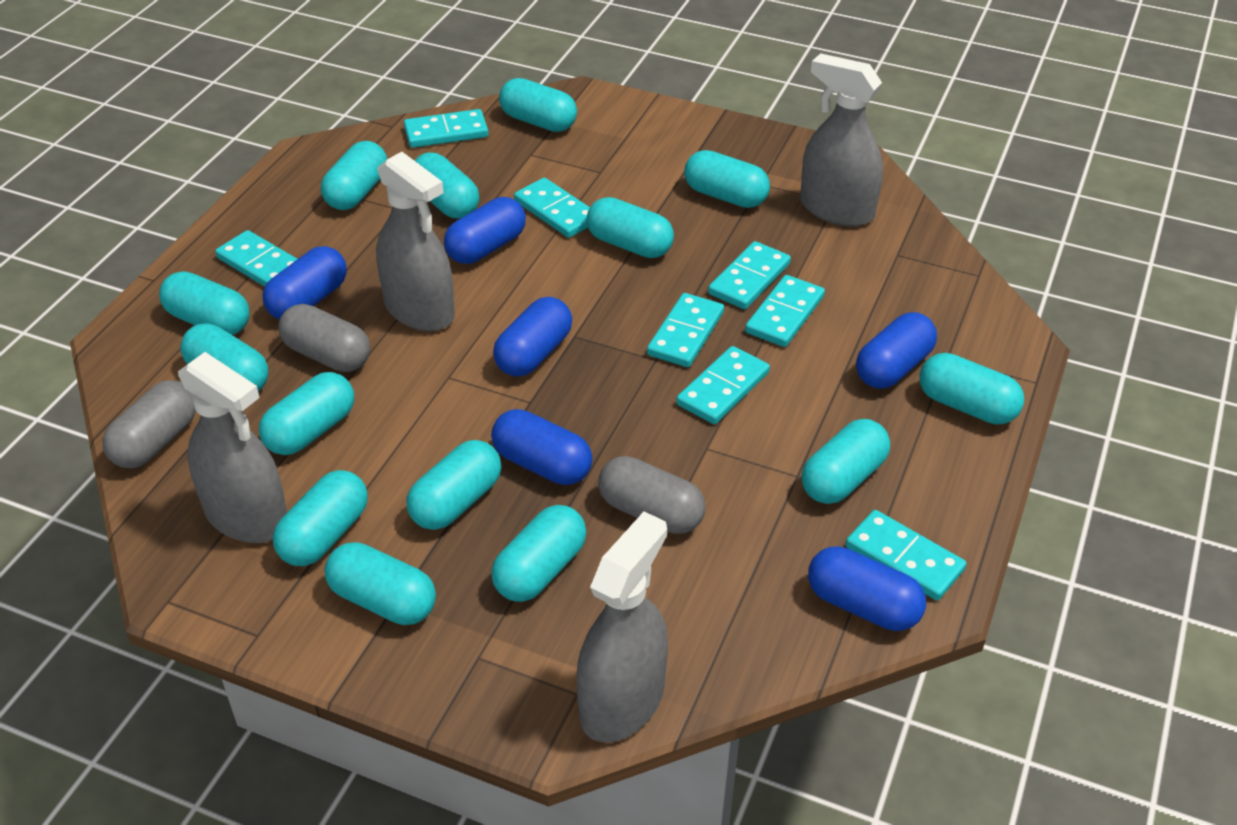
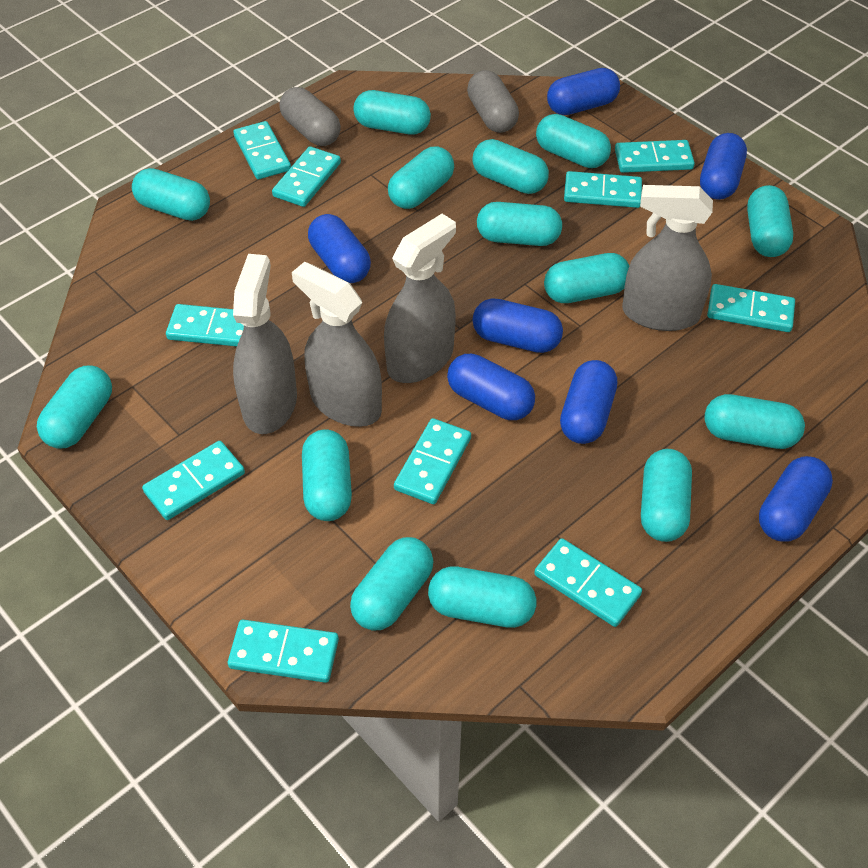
blue capsule: [263,246,347,319] [444,197,526,264] [491,409,593,485] [493,297,572,376] [808,546,926,631] [856,312,937,389] = 6 -> [308,214,371,283] [447,354,535,420] [472,298,563,353] [547,68,620,115] [560,360,617,444] [700,133,747,200] [759,456,833,542] = 7
grey capsule: [102,380,196,468] [278,304,370,372] [598,456,705,534] = 3 -> [279,87,341,146] [467,70,519,133] = 2
turquoise domino: [215,230,297,287] [404,109,489,148] [514,178,590,238] [647,293,724,367] [676,346,770,424] [708,241,791,309] [745,275,825,347] [845,510,966,600] = 8 -> [142,441,245,520] [166,304,244,347] [228,620,339,683] [233,121,291,179] [272,146,341,207] [394,418,471,504] [534,538,642,627] [564,171,642,208] [615,140,695,173] [707,284,795,332] = 10

